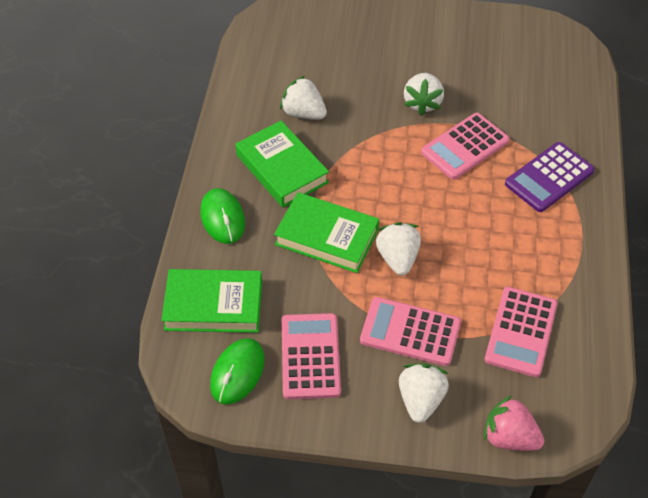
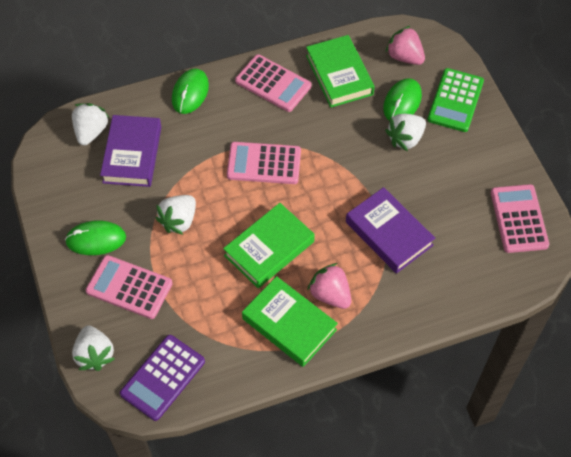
green calculator: none = 0 -> [427,68,484,132] = 1
green mouse: [201,188,245,244] [210,338,265,405] = 2 -> [65,220,126,255] [172,68,209,114] [383,78,422,121] = 3
pink strawberry: [484,395,544,451] = 1 -> [307,263,351,309] [385,26,425,65] = 2
purple book: none = 0 -> [100,115,161,187] [346,187,435,274] = 2

